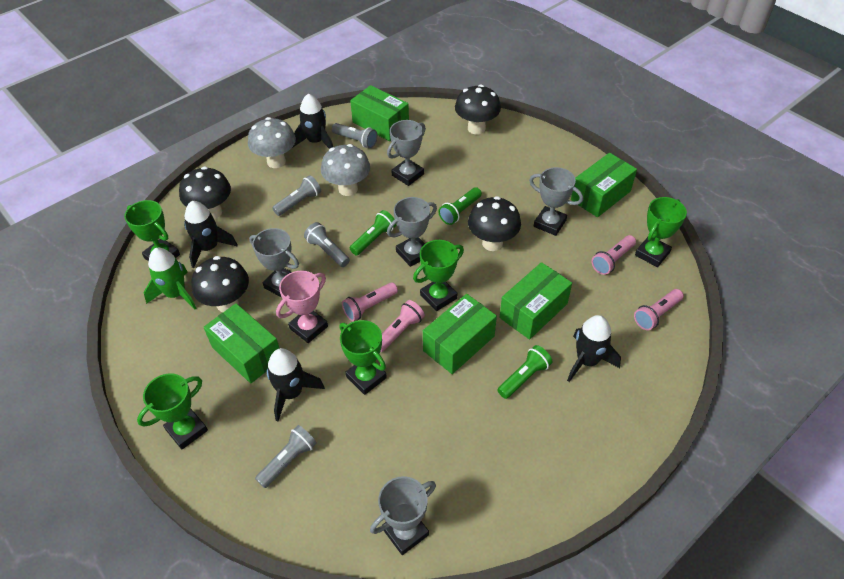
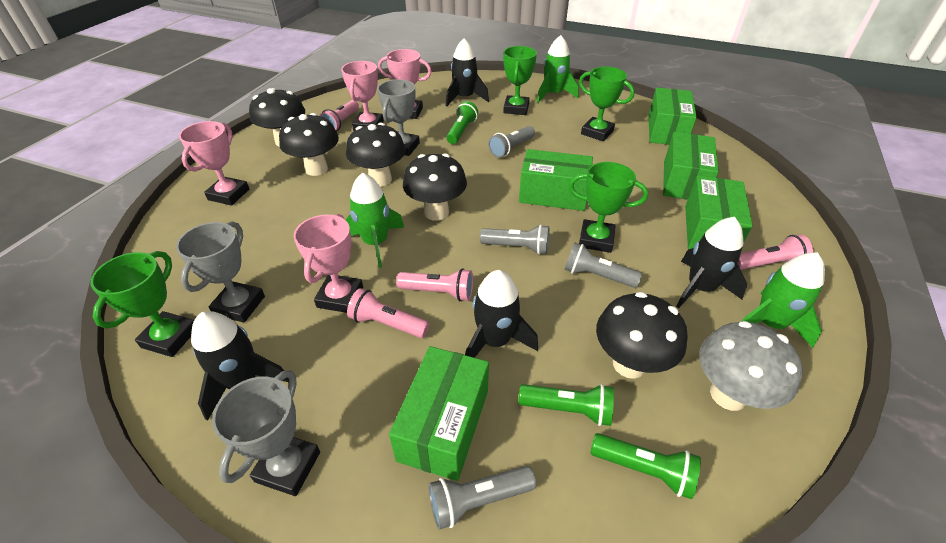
black mushroom: [179,167,231,219] [191,256,249,312] [455,85,501,134] [468,196,521,251] = 4 -> [249,88,305,147] [279,113,339,176] [346,123,406,187] [403,153,467,221] [596,292,688,379] = 5
green rocket: [144,248,196,310] = 1 -> [345,173,404,268] [537,35,579,103] [742,252,825,348] = 3
green trophy: [124,200,180,261] [137,373,208,449] [340,320,387,395] [413,240,464,311] [635,197,687,267] = 5 -> [90,251,194,357] [503,46,537,115] [569,162,648,253] [579,67,635,141] = 4
grey mushroom: [248,117,296,168] [321,144,370,196] = 2 -> [699,321,803,411] = 1
grey trophy: [249,228,299,297] [370,476,436,555] [387,120,426,186] [387,197,437,267] [529,167,583,236] = 5 -> [176,221,265,322] [212,370,320,496] [377,79,420,156] = 3
pink trophy: [276,270,328,343] = 1 -> [179,121,249,206] [294,214,363,313] [341,61,384,131] [378,49,432,119] = 4

